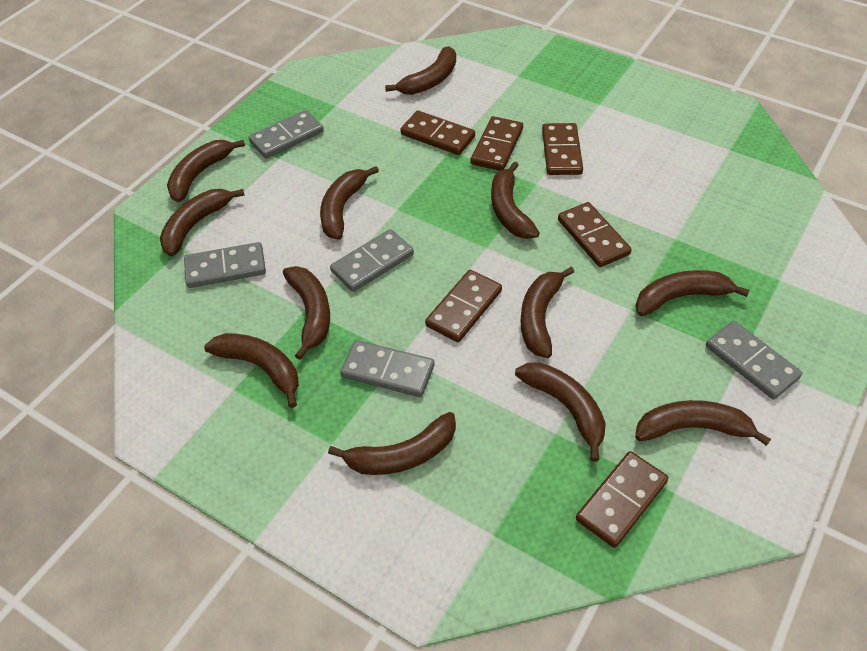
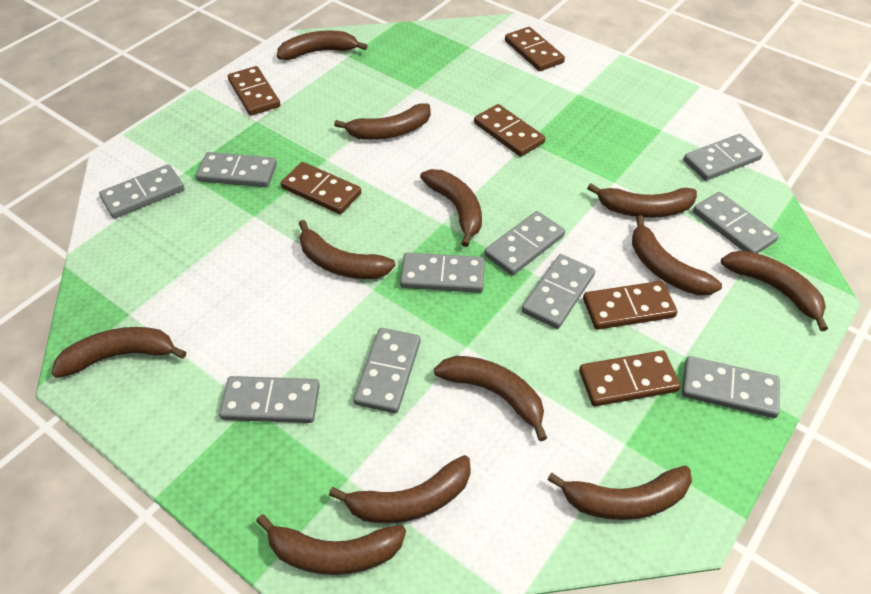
grey domino: [184,242,266,288] [249,110,324,159] [330,229,414,292] [340,340,434,397] [706,321,802,399] = 5 -> [99,164,184,219] [196,152,277,187] [219,376,320,423] [353,328,421,413] [400,252,485,293] [484,211,565,275] [522,254,595,329] [682,356,780,418] [684,134,763,181] [693,192,779,254] = 10

